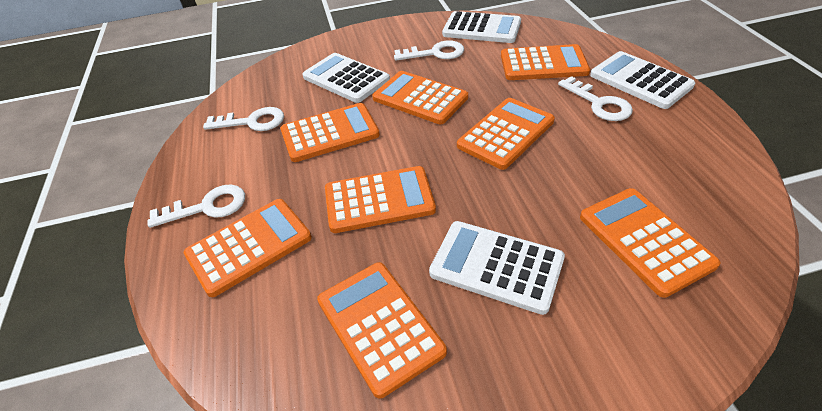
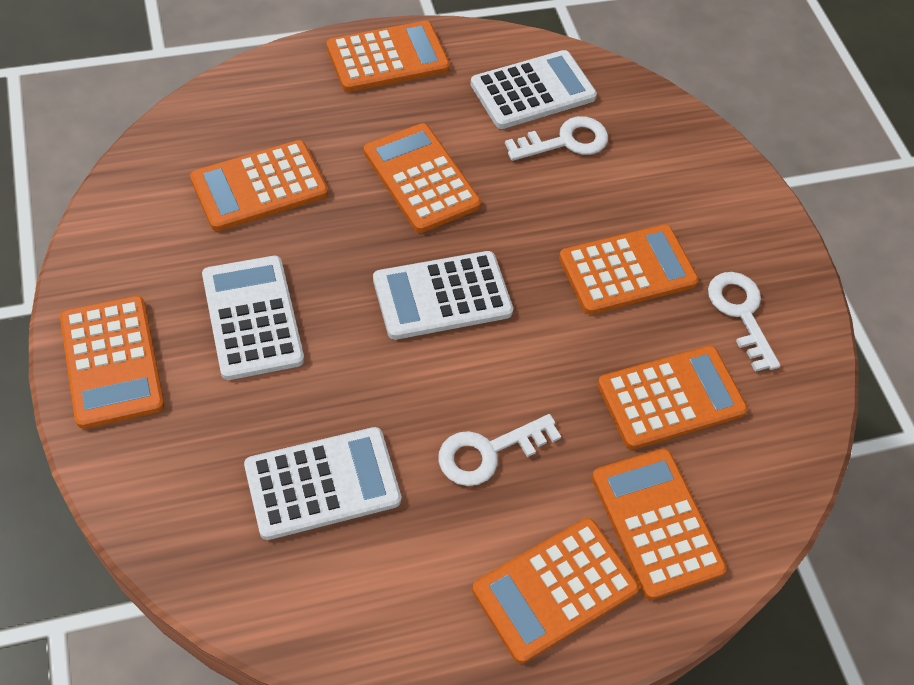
white key: [147,184,245,228] [203,107,284,131] [394,40,464,61] [558,76,633,121] = 4 -> [438,414,561,486] [505,116,608,161] [708,272,780,372] = 3

